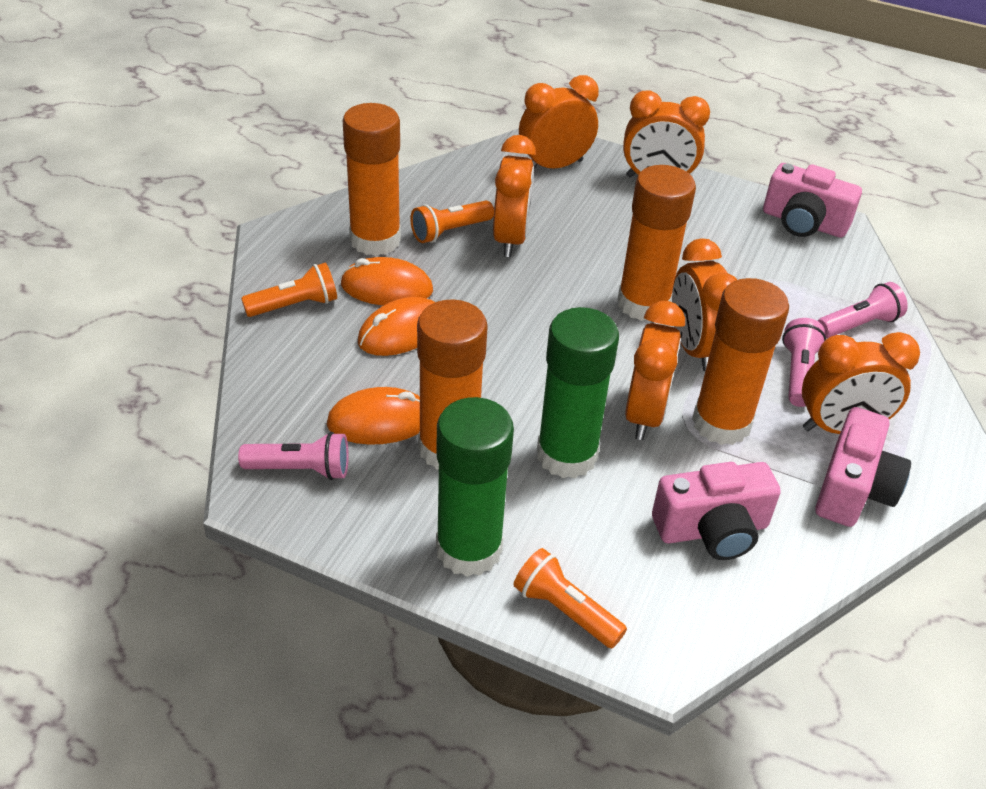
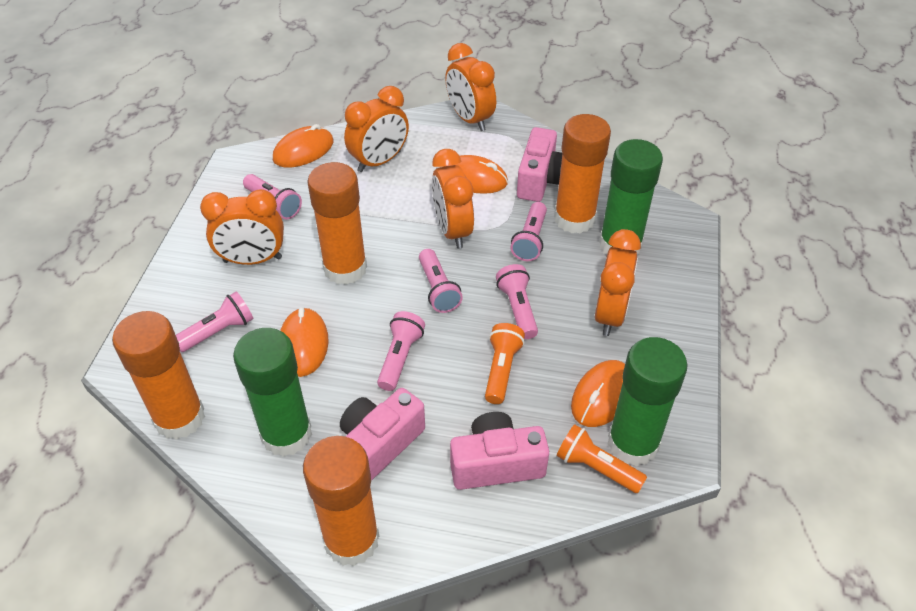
green glue stick: [436,397,514,577] [537,307,619,478] = 2 -> [233,328,312,457] [599,139,663,255] [608,337,688,466] = 3
orange clock: [493,135,536,257] [519,75,599,169] [623,90,710,178] [625,301,685,440] [672,238,737,371] [802,332,920,434] = 6 -> [200,189,284,265] [344,86,409,172] [432,149,474,249] [445,43,496,131] [595,229,641,336] = 5
orange flashlight: [241,263,337,317] [410,200,494,243] [513,548,627,648] = 3 -> [485,323,525,404] [557,424,647,493] = 2
orange mouse: [327,387,420,445] [340,257,433,306] [358,297,435,356] = 3 -> [273,124,334,168] [280,307,329,377] [443,155,508,194] [571,360,625,427] = 4
pink flashlight: [238,432,349,480] [782,318,826,407] [818,282,908,338] = 3 -> [176,291,254,352] [243,174,302,219] [377,311,425,391] [419,249,463,313] [496,264,538,339] [510,202,547,261] = 6

